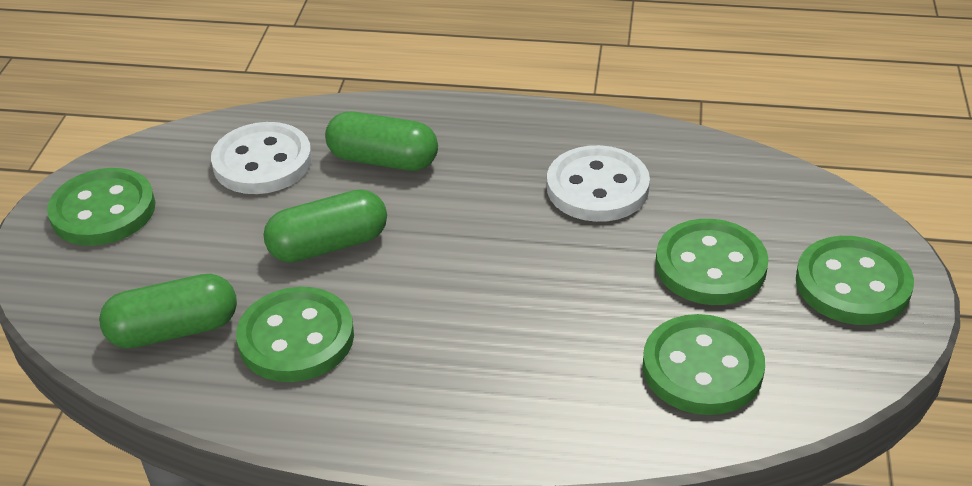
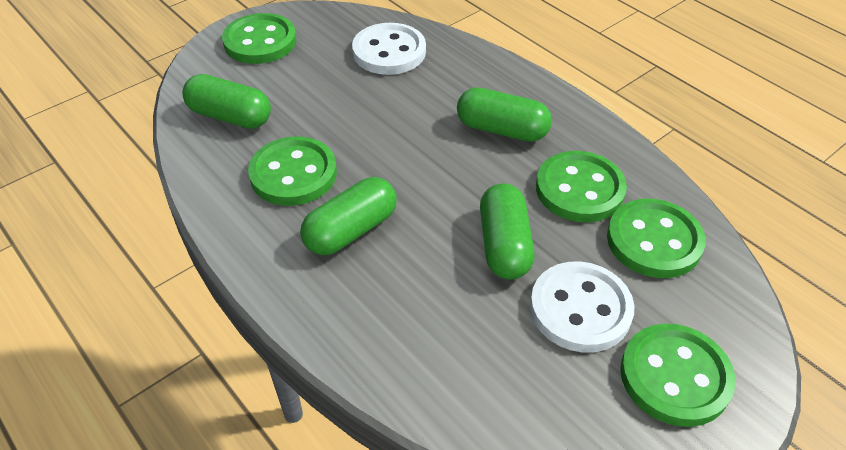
green capsule: [99,274,237,348] [263,189,387,263] [325,111,438,171] = 3 -> [182,74,271,129] [300,177,397,255] [457,87,552,142] [480,183,535,280] = 4

